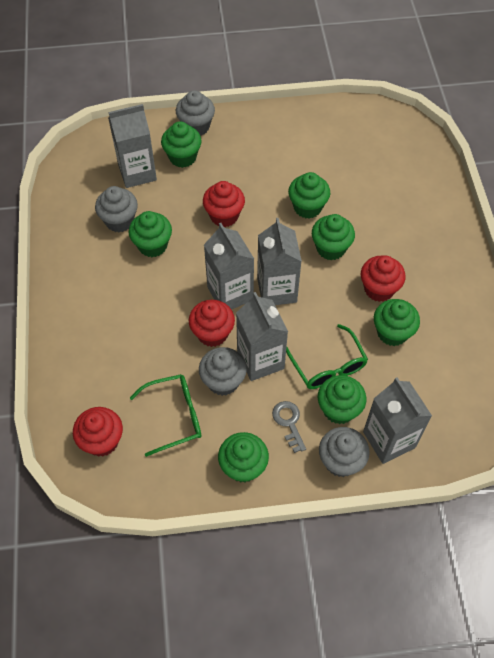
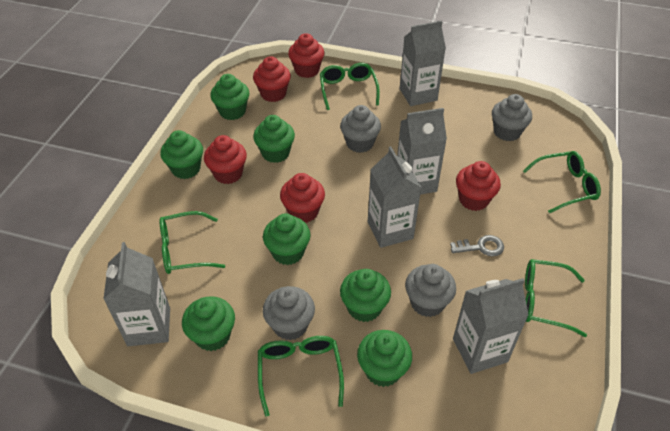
green glasses: [130,374,201,457] [286,324,368,389] = 2 -> [159,211,225,274] [258,336,344,417] [320,63,380,110] [523,151,601,213] [525,259,587,337] = 5
red cupcake: [73,407,123,457] [189,300,235,347] [203,181,245,227] [361,256,405,302] = 4 -> [204,135,247,184] [253,56,291,102] [280,173,325,223] [288,33,324,78] [456,161,501,211] = 5

